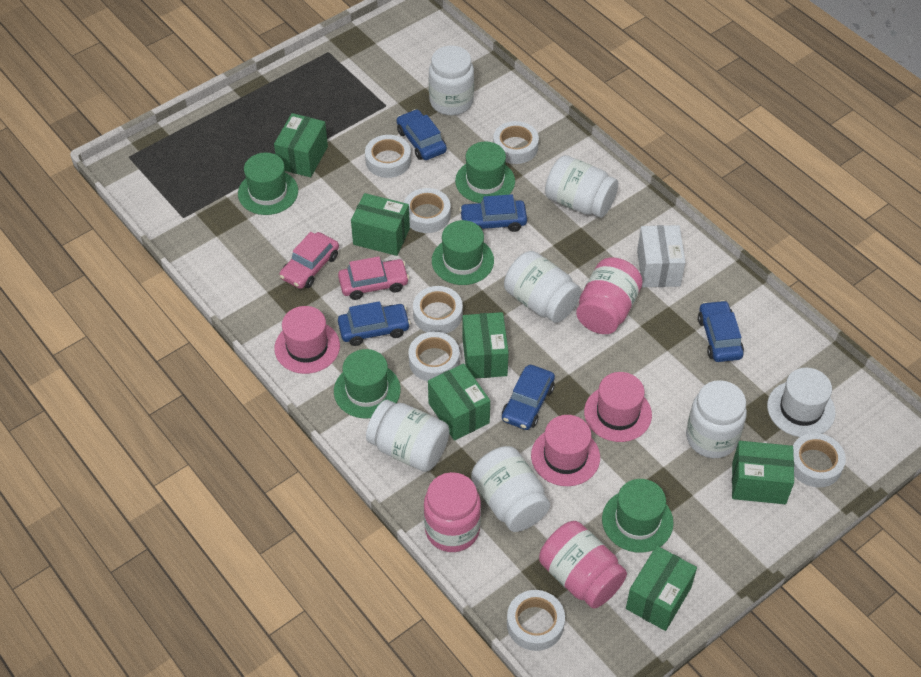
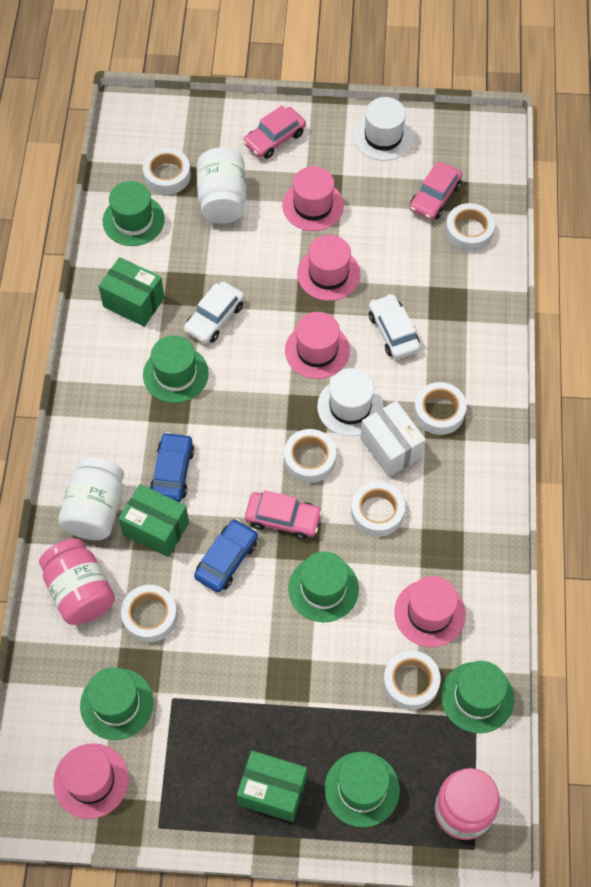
blue car: [338,301,410,346] [397,109,447,160] [459,194,527,232] [502,365,555,430] [698,300,744,362] = 5 -> [150,432,194,502] [194,519,258,592] = 2
green box: [274,113,328,177] [351,193,410,256] [428,364,490,440] [463,312,509,379] [626,546,697,631] [732,441,794,504] = 6 -> [99,257,165,327] [118,484,189,557] [237,751,307,822] = 3
green hat: [238,153,298,215] [334,349,401,418] [432,220,494,285] [455,142,515,203] [602,479,674,553] = 5 -> [80,667,153,740] [103,181,165,246] [143,335,209,403] [288,551,359,622] [324,752,400,827] [441,661,514,733] = 6
pink car: [279,232,339,289] [338,256,409,300] = 2 -> [243,105,306,159] [245,490,323,540] [409,162,462,220] = 3
pink hat: [274,306,340,374] [531,415,600,486] [584,372,652,442] = 3 -> [54,743,129,819] [282,166,344,231] [285,312,350,379] [297,235,360,301] [394,576,466,647] = 5
pink jar: [424,472,481,552] [539,521,627,609] [576,258,643,334] = 3 -> [39,538,115,625] [435,768,500,840] = 2
white car: none = 0 -> [184,281,244,344] [369,294,420,359] = 2
white hat: [767,368,836,437] = 1 -> [317,368,384,436] [354,97,414,161] = 2
white jar: [366,400,450,472] [429,46,474,115] [471,446,550,532] [504,251,581,323] [545,155,618,218] [686,380,747,458] = 6 -> [58,457,124,540] [197,147,246,224] = 2

